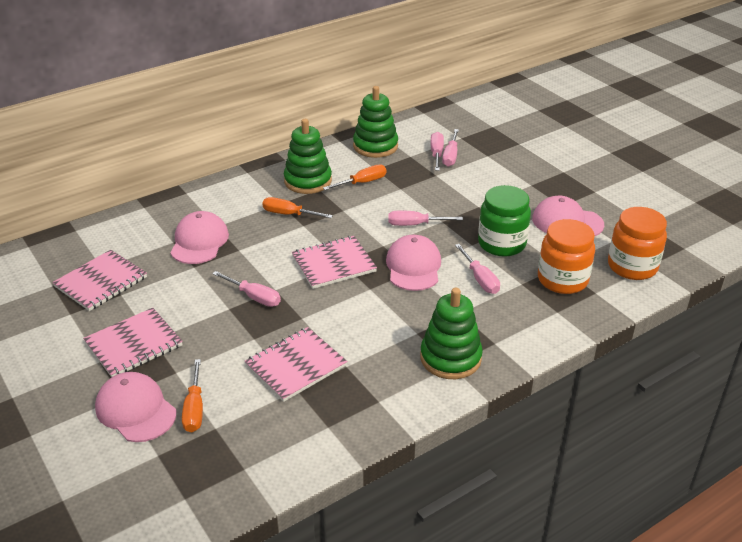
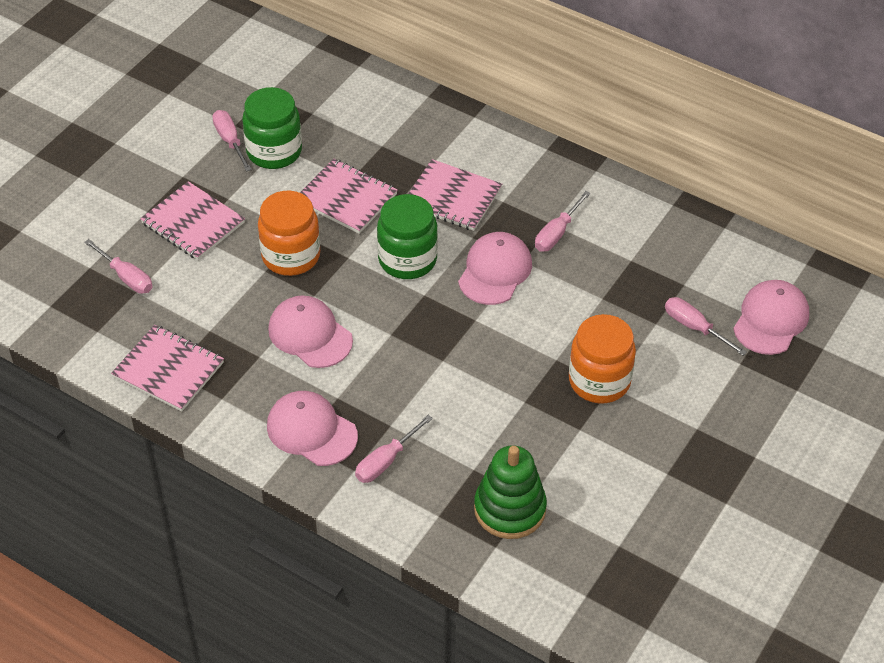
green jar: [478,185,531,257] = 1 -> [242,87,302,169] [377,194,438,279] = 2
green stacking toy: [284,119,332,194] [353,86,398,158] [420,288,483,379] = 3 -> [474,445,547,539] = 1
orange screwdriver: [182,359,203,432] [262,197,333,218] [323,164,386,190] = 3 -> none = 0

